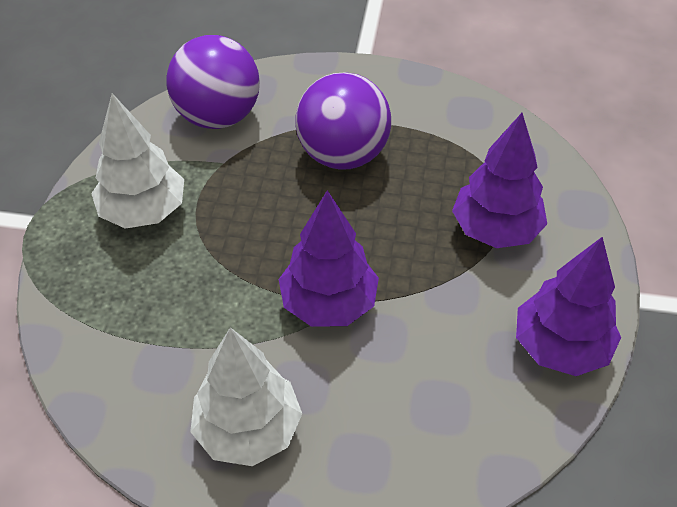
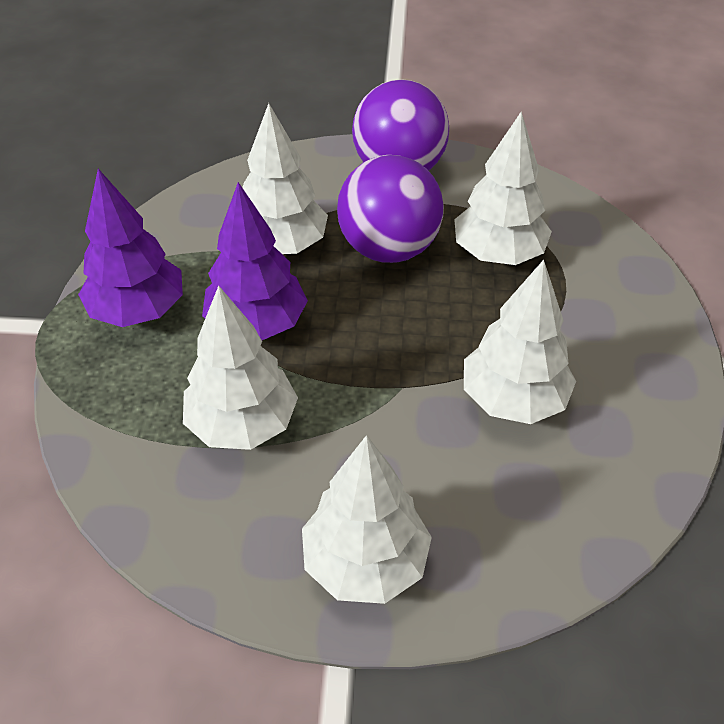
purple tree: [279,190,379,327] [452,113,547,248] [516,237,621,376] = 3 -> [78,169,183,327] [202,182,308,340] = 2
white tree: [91,93,184,229] [190,327,302,466] = 2 -> [183,285,298,450] [242,103,328,254] [302,435,432,604] [454,112,552,265] [464,260,576,424] = 5

